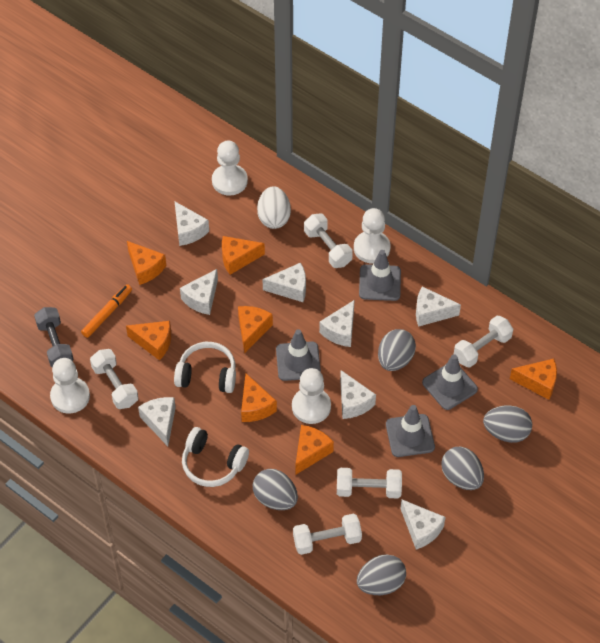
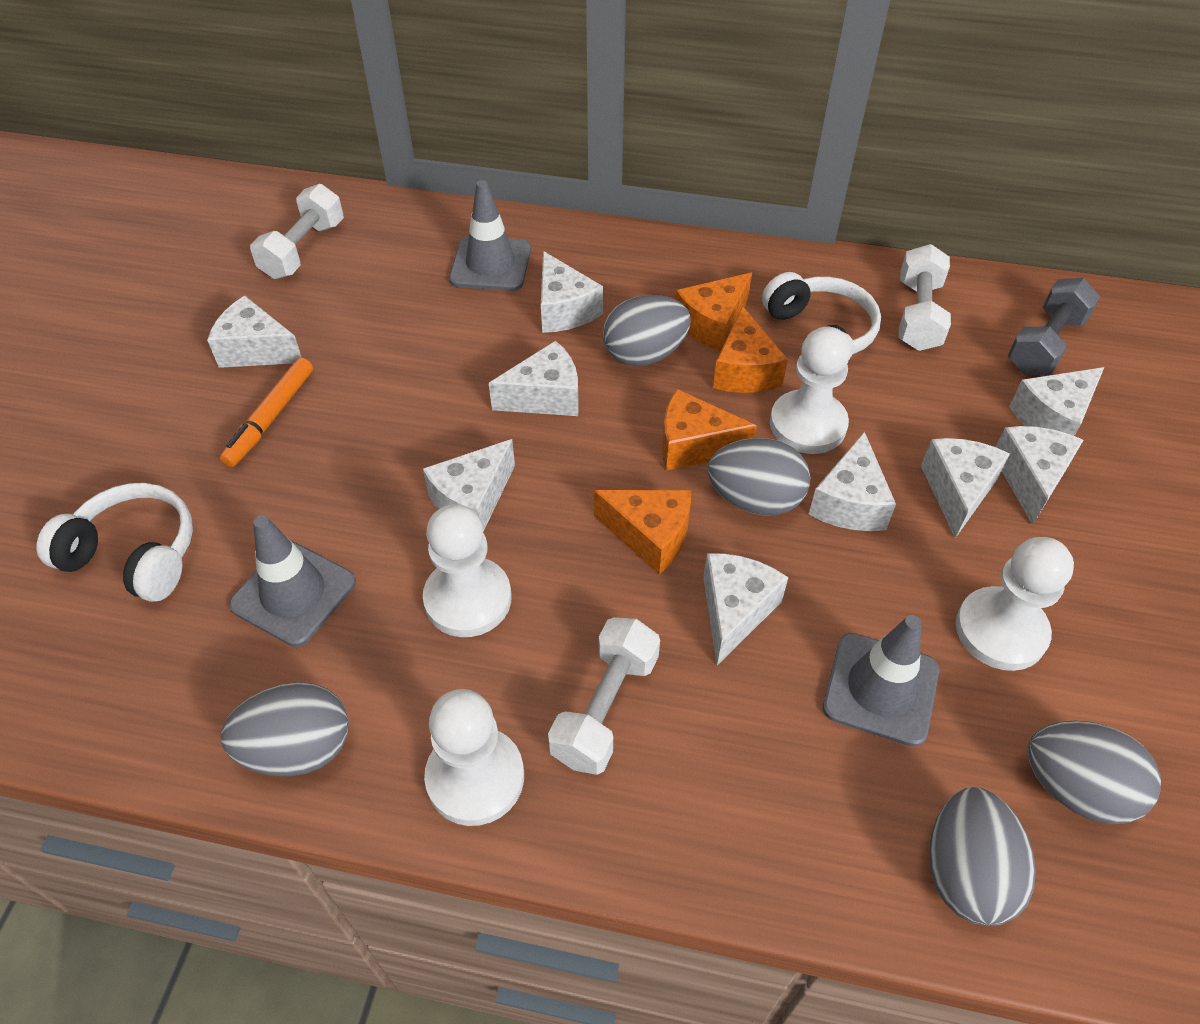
grey traffic cone: [276,329,321,381] [359,250,401,301] [386,405,435,457] [422,354,478,410] = 4 -> [229,515,356,647] [449,180,531,291] [823,615,940,747] = 3
orange cheese: [126,321,171,360] [127,241,166,285] [222,236,265,275] [238,306,273,353] [241,374,277,422] [295,425,334,475] [510,359,557,400] = 7 -> [594,490,691,575] [662,389,757,471] [676,273,752,351] [713,306,788,393] = 4
white cheese: [138,397,176,446] [175,202,209,246] [180,269,218,315] [263,263,306,302] [319,300,355,347] [340,370,376,419] [400,499,446,550] [416,287,461,327] = 8 -> [207,296,302,368] [423,439,515,532] [489,341,579,416] [541,251,603,333] [703,553,789,665] [808,431,896,531] [921,438,1010,538] [996,426,1083,525] [1009,367,1104,436] = 9
white dumbbell: [90,349,138,409] [293,514,362,555] [304,214,353,268] [337,468,402,498] [454,316,513,368] = 5 -> [250,184,344,279] [548,617,660,775] [899,244,951,351] = 3
white egg: [257,186,291,229] = 1 -> none = 0

